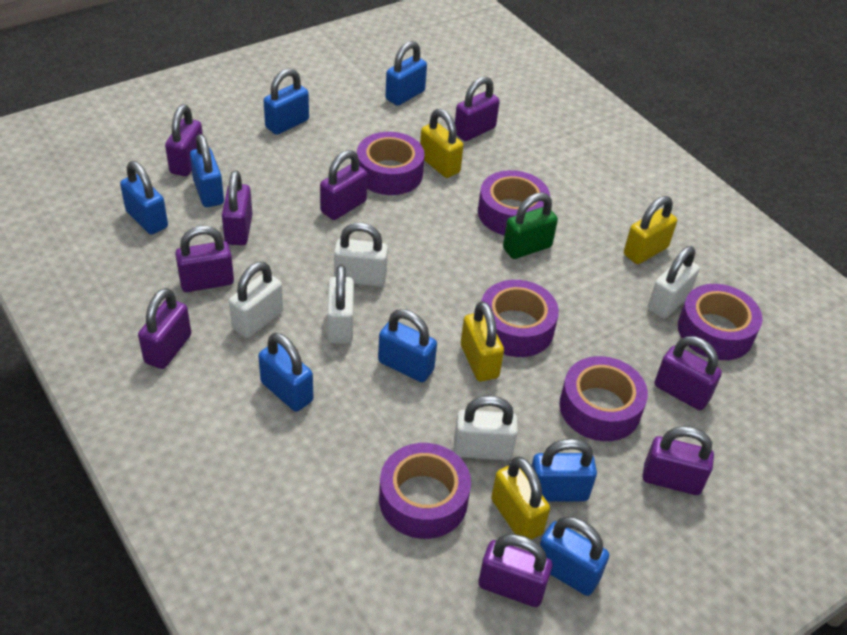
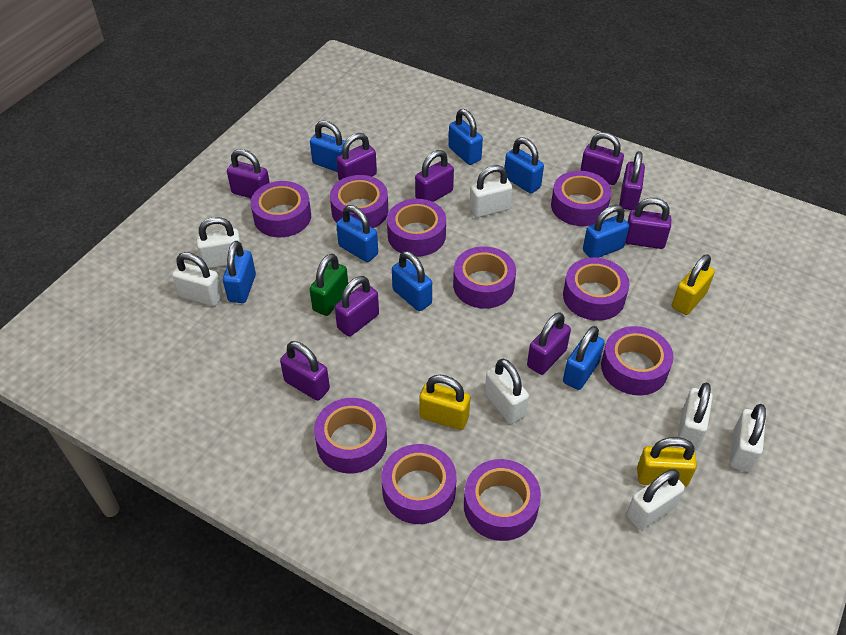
purple tape: [357,132,425,195] [379,443,471,539] [478,170,550,236] [481,280,559,357] [559,356,648,441] [678,284,763,360] = 6 -> [251,181,311,237] [314,398,387,473] [330,175,388,228] [382,444,457,524] [387,199,446,257] [453,246,516,309] [464,459,541,541] [551,171,611,226] [563,257,630,321] [601,326,674,396] = 10
white padlock: [229,262,283,338] [327,265,354,344] [334,222,388,287] [454,396,518,460] [648,246,700,319] = 5 -> [172,252,223,306] [196,217,242,269] [470,165,512,218] [485,359,529,424] [627,469,685,530] [678,383,713,450] [730,404,766,472] = 7
yellow padlock: [420,109,464,178] [461,301,504,382] [491,457,550,539] [624,196,677,264] = 4 -> [419,375,470,430] [637,437,697,487] [672,254,715,315] = 3

